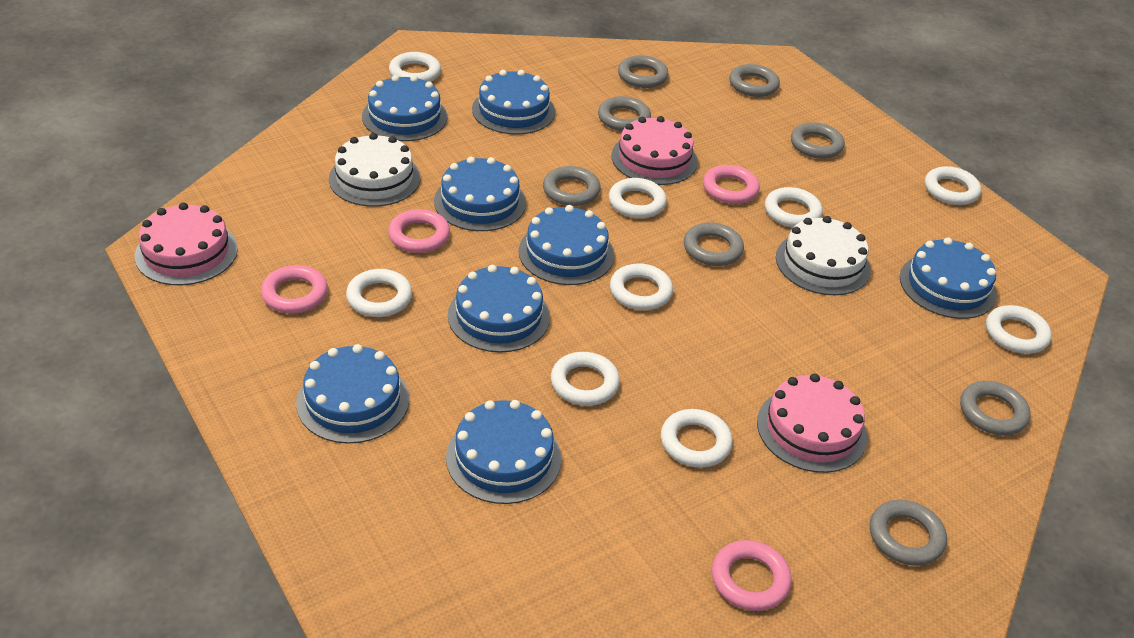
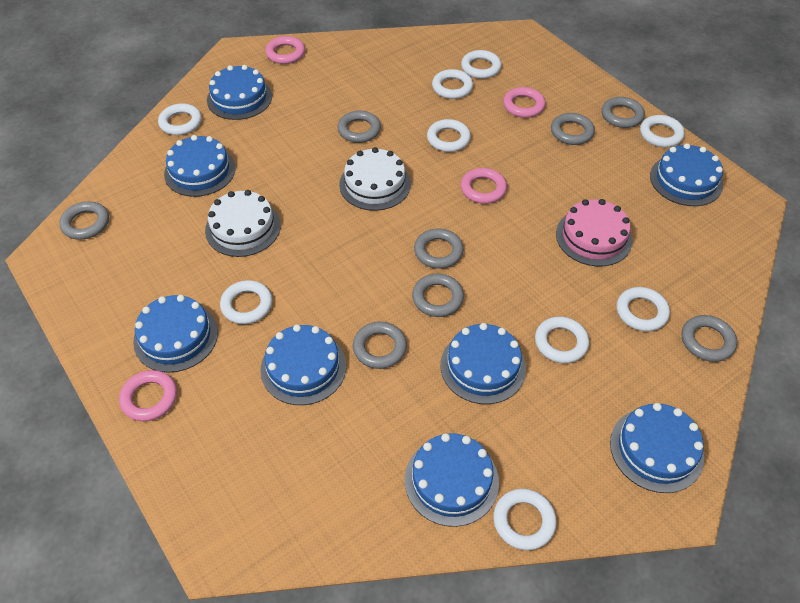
pink cake: [135,202,238,285] [611,116,698,185] [757,373,867,473] = 3 -> [556,199,632,266] = 1

